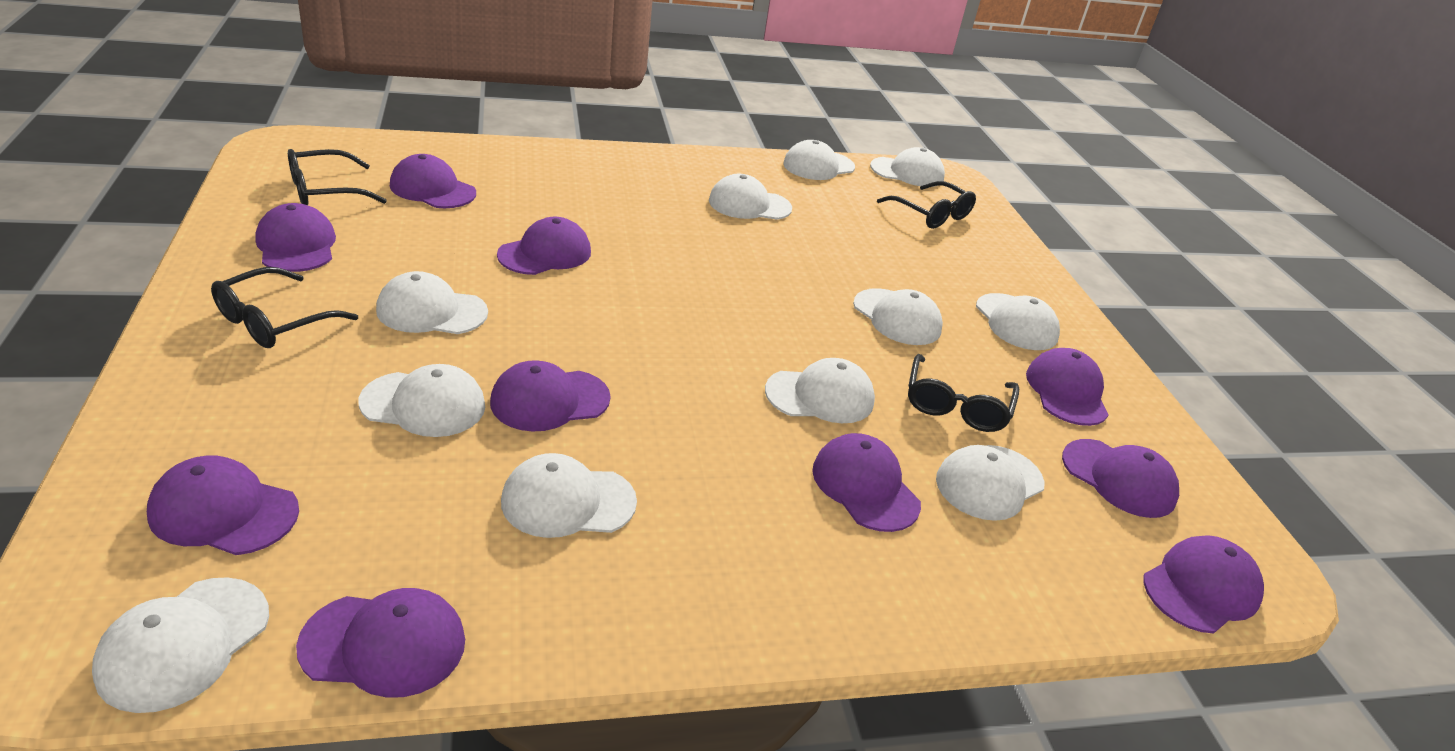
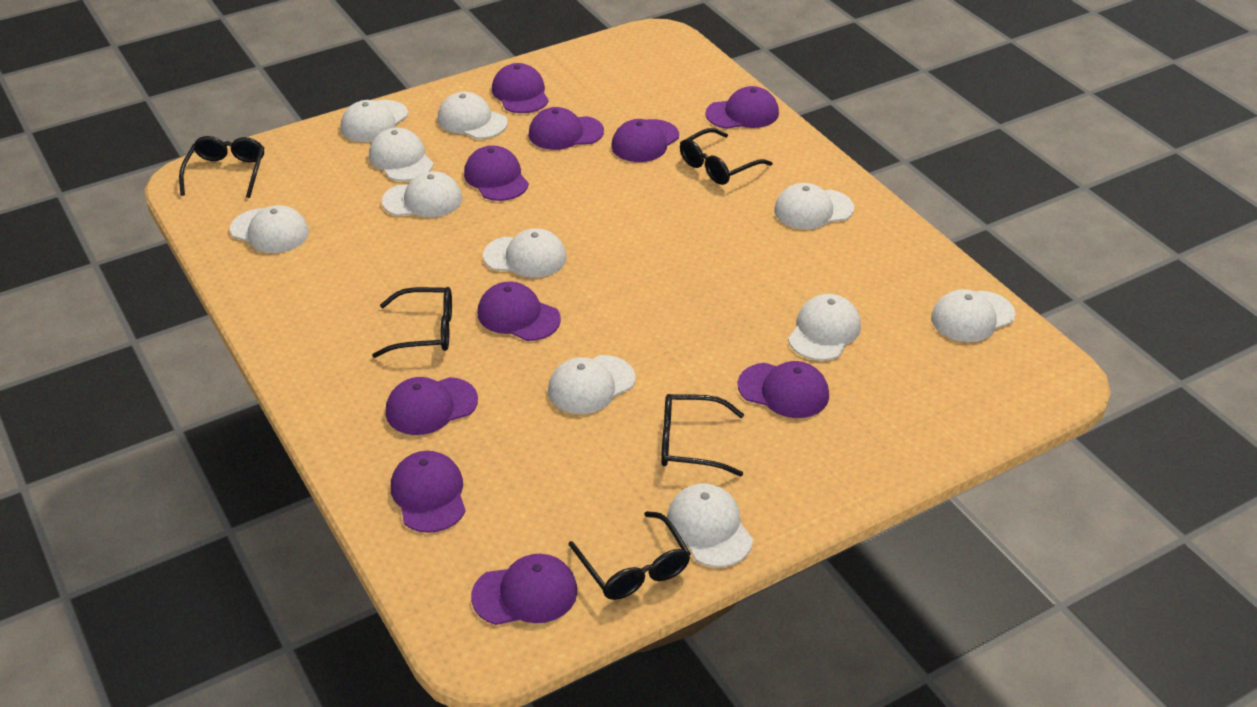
black glasses: [211,267,358,348] [288,149,387,205] [877,181,976,229] [908,354,1019,432] = 4 -> [179,136,264,198] [372,287,452,358] [568,511,691,600] [661,394,744,476] [680,128,773,185] = 5

